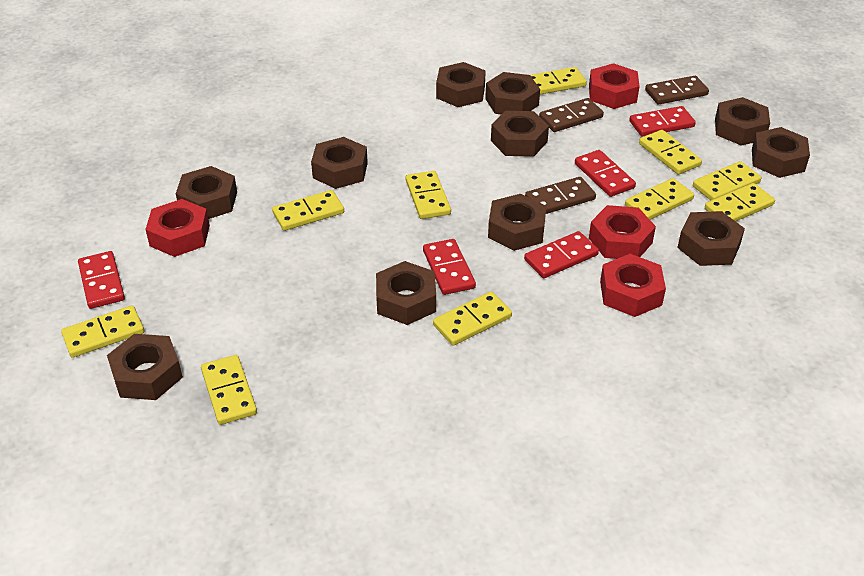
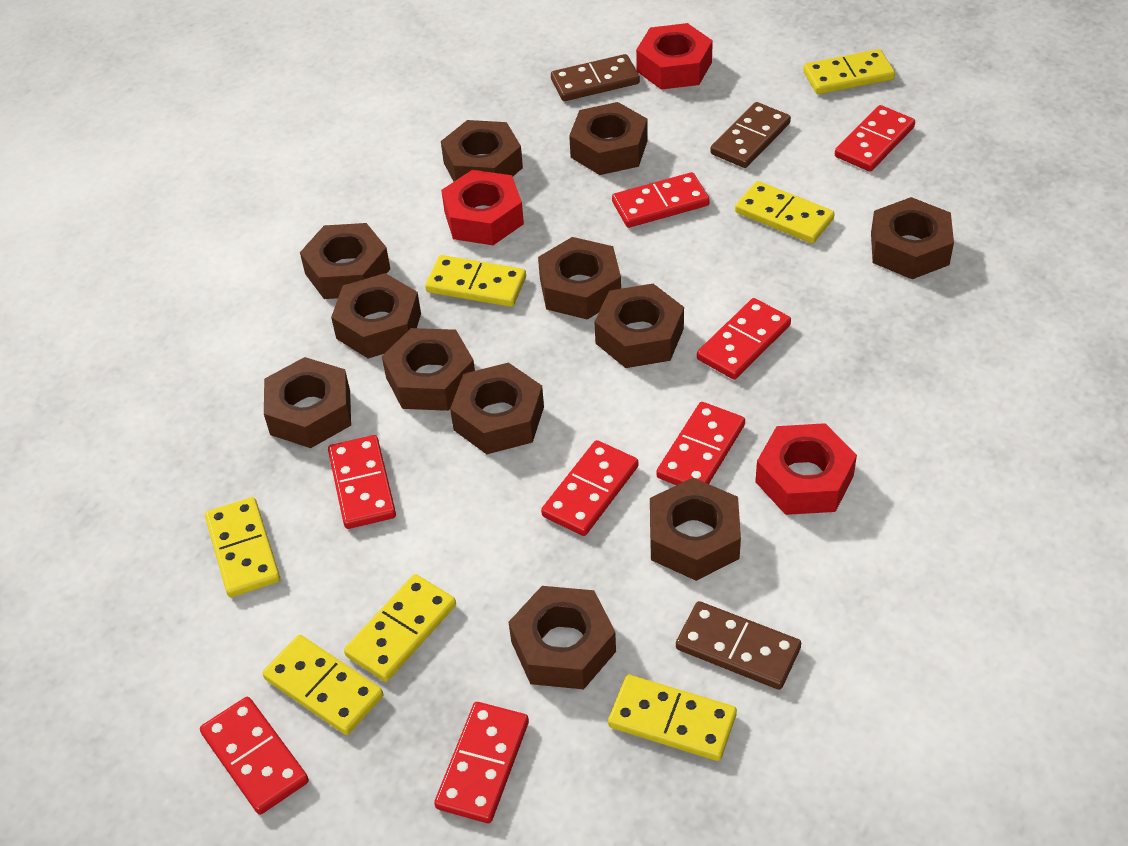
brown nut: [107,334,183,400] [176,166,237,219] [311,137,368,189] [376,261,436,325] [436,62,486,107] [485,72,540,115] [488,194,546,251] [491,111,549,157] [677,211,745,266] [715,97,770,146] [752,127,810,178] = 11 -> [264,357,351,448] [300,223,390,299] [331,273,421,359] [382,328,475,411] [441,120,523,181] [450,363,544,454] [509,586,616,689] [538,237,621,320] [569,102,648,175] [595,284,684,368] [650,478,741,581] [871,197,954,279] = 12
red domino: [78,251,125,309] [423,239,476,295] [524,231,599,278] [575,150,636,197] [629,106,696,137] = 5 -> [200,697,309,815] [328,435,396,529] [434,702,529,823] [541,440,638,536] [612,172,710,228] [656,402,745,485] [697,298,791,380] [835,105,915,172] = 8
red nut: [145,199,210,257] [589,63,640,109] [589,205,656,259] [600,254,666,317] = 4 -> [441,170,524,245] [636,23,713,90] [755,423,857,515] = 3
yellow domino: [61,306,144,358] [201,355,257,425] [272,190,344,231] [406,171,451,219] [433,292,512,346] [530,67,587,95] [625,178,694,220] [639,130,702,175] [693,161,761,200] [705,183,775,221] = 10 -> [205,497,280,597] [262,635,383,735] [344,574,456,682] [425,255,526,307] [608,675,737,761] [735,181,835,243] [803,49,895,94] = 7

